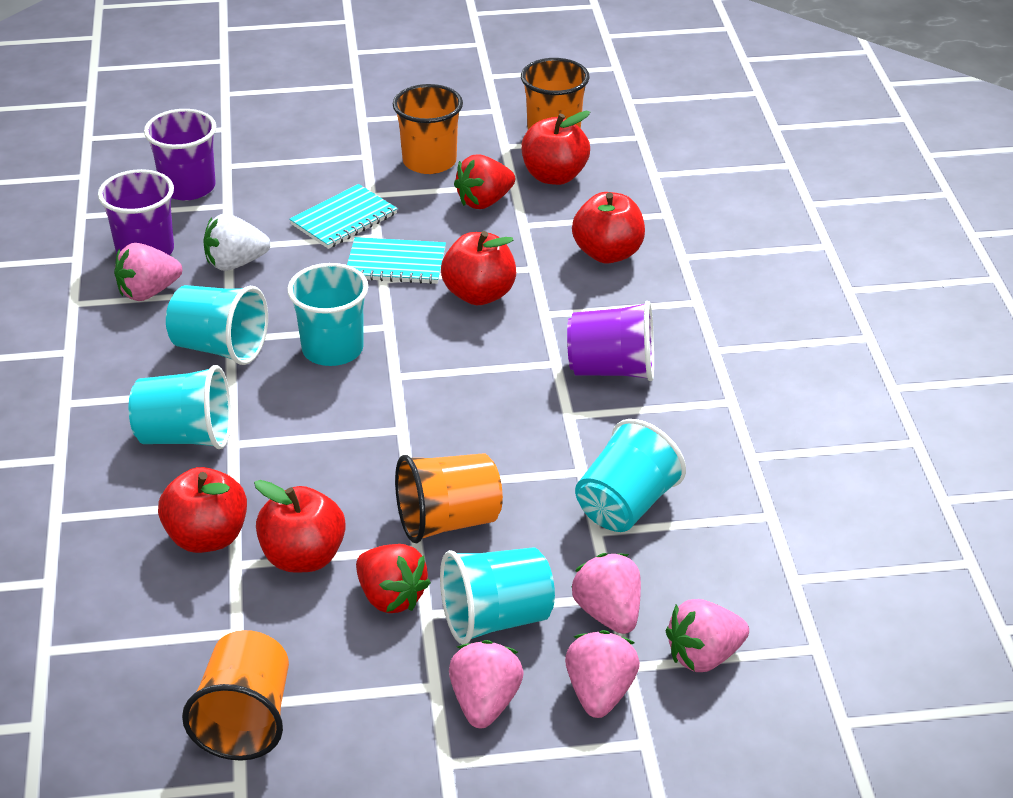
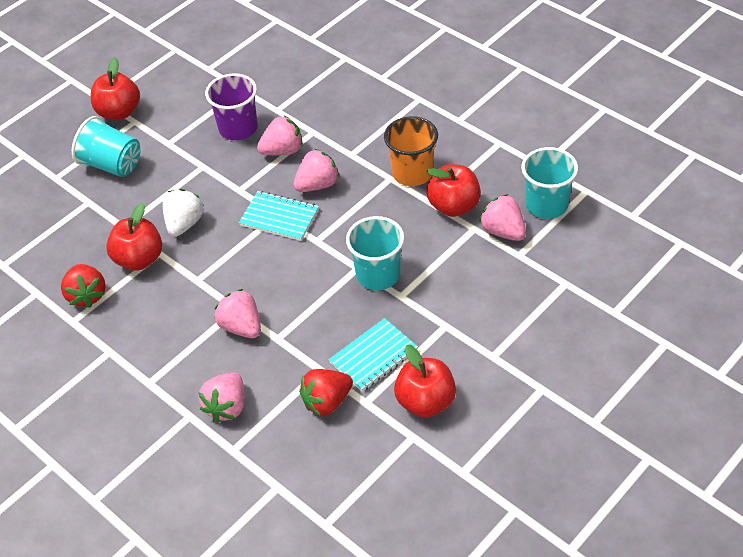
orange cup: [182,630,289,761] [393,84,463,174] [395,453,503,543] [521,58,590,130] = 4 -> [384,116,438,186] = 1
purple cup: [98,169,174,255] [144,109,216,201] [567,301,654,381] = 3 -> [205,73,258,140] = 1
red apple: [158,467,247,553] [254,480,346,573] [441,231,516,305] [521,111,590,185] [572,192,645,263] = 5 -> [91,57,140,120] [106,203,162,270] [394,344,456,418] [427,164,481,217] = 4
turquoise cup: [129,365,231,449] [166,285,268,365] [287,263,368,366] [440,547,555,645] [575,419,686,532] = 5 -> [72,116,141,177] [346,216,404,290] [521,147,578,219] = 3

